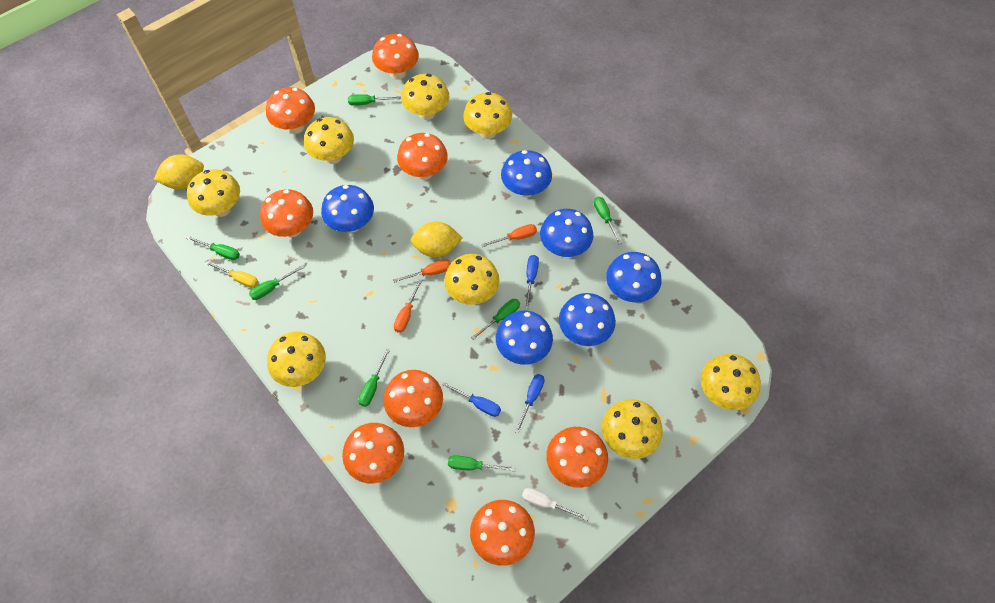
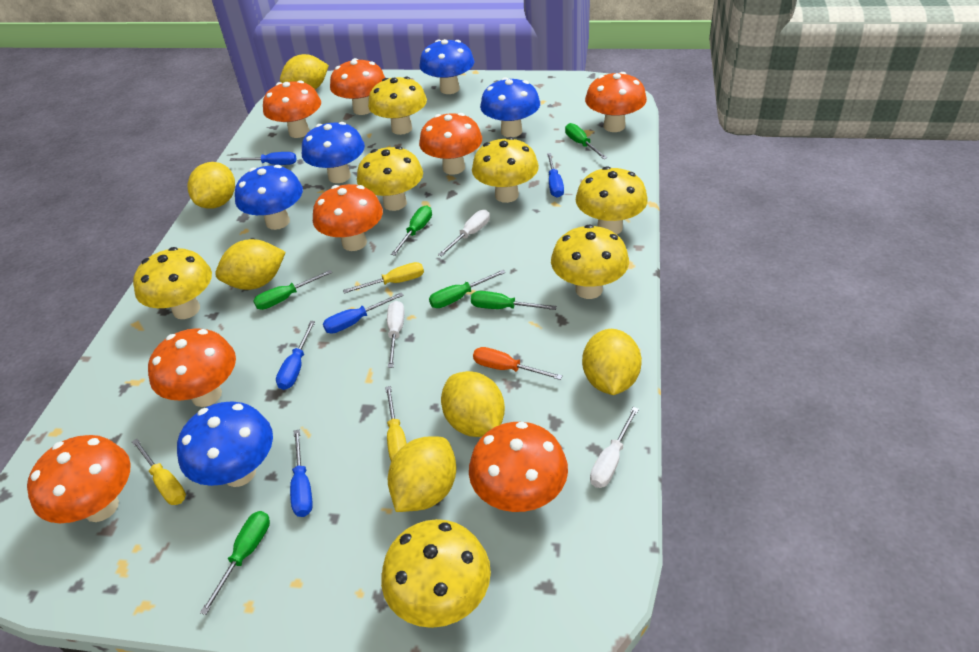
blue mushroom: [321,185,374,233] [496,311,553,365] [501,150,552,198] [540,209,593,257] [559,293,616,346] [606,252,662,303] = 6 -> [177,402,273,487] [235,165,303,230] [302,122,365,183] [419,39,474,94] [480,77,540,137] = 5
blue screwdriver: [442,382,501,417] [515,374,544,433] [525,255,539,309] = 3 -> [230,152,297,165] [276,321,315,390] [290,430,313,517] [323,293,404,334] [547,153,564,198] = 5
green screwdriver: [186,236,240,260] [249,265,305,300] [348,94,401,106] [358,349,390,407] [448,455,516,471] [471,299,520,340] [594,197,622,244] = 7 -> [200,511,270,615] [253,270,332,310] [391,206,432,256] [429,270,506,308] [471,291,557,310] [565,123,607,159] = 6
orange screwdriver: [393,259,451,283] [394,279,422,333] [481,224,537,247] = 3 -> [473,347,563,380] = 1
white screwdriver: [522,488,589,521] = 1 -> [387,301,404,368] [438,210,490,257] [590,407,639,488] = 3
yellow lemon: [154,154,204,190] [411,222,462,257] = 2 -> [187,162,235,209] [215,239,286,290] [280,54,329,89] [388,436,456,512] [441,371,505,437] [582,329,642,395] = 6
yellow mushroom: [187,169,240,217] [267,332,326,387] [304,117,354,164] [401,74,449,120] [444,254,500,305] [463,92,512,139] [602,399,663,459] [701,354,761,410] = 8 -> [133,247,212,319] [357,146,423,211] [368,76,427,135] [381,519,491,628] [472,137,539,203] [551,224,629,299] [576,166,648,235] = 7
yellow screwdriver: [205,261,259,288] = 1 -> [132,439,186,505] [343,262,424,293] [385,386,407,462] = 3

